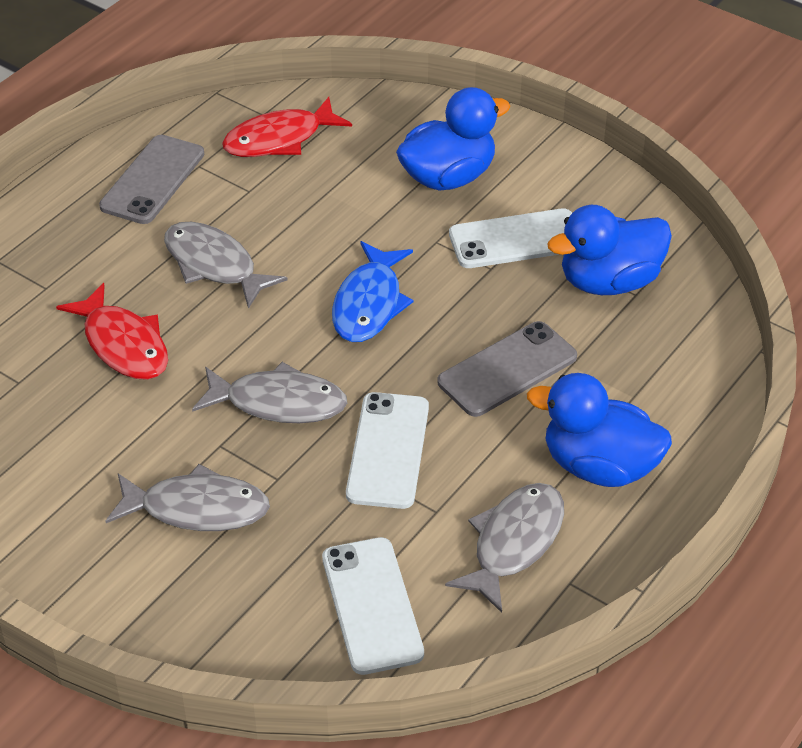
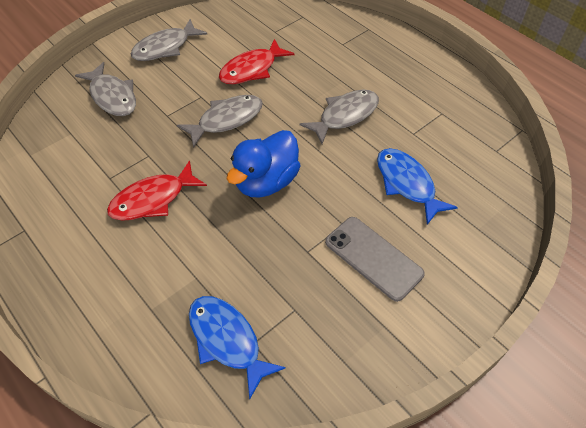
blue duck: [396,87,511,191] [527,373,672,487] [547,205,672,295] = 3 -> [227,130,300,197] = 1
blue fish: [332,241,413,342] = 1 -> [189,296,286,399] [377,148,458,225] = 2
grey phone: [99,135,204,224] [437,321,577,417] = 2 -> [325,217,425,302] = 1
white phone: [322,537,424,675] [346,392,429,509] [449,208,572,268] = 3 -> none = 0

